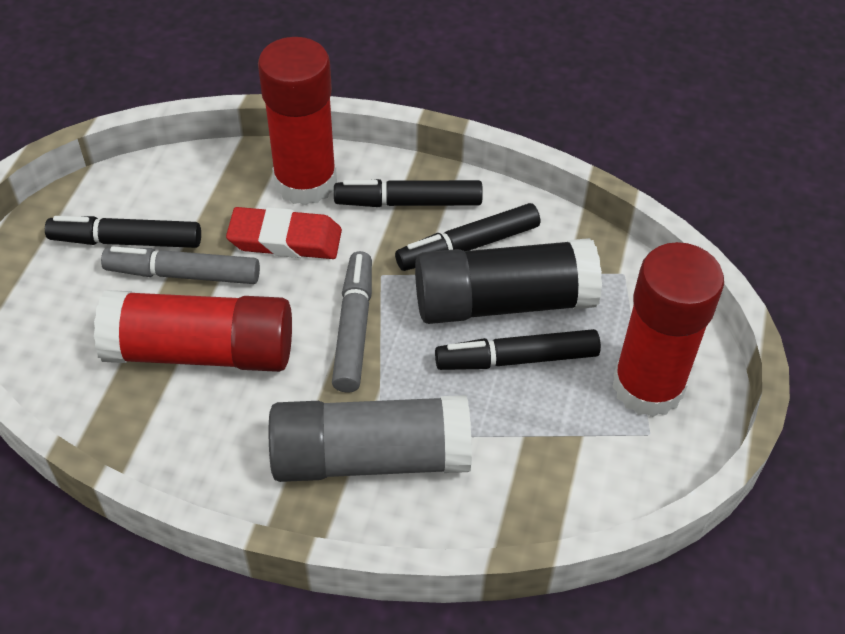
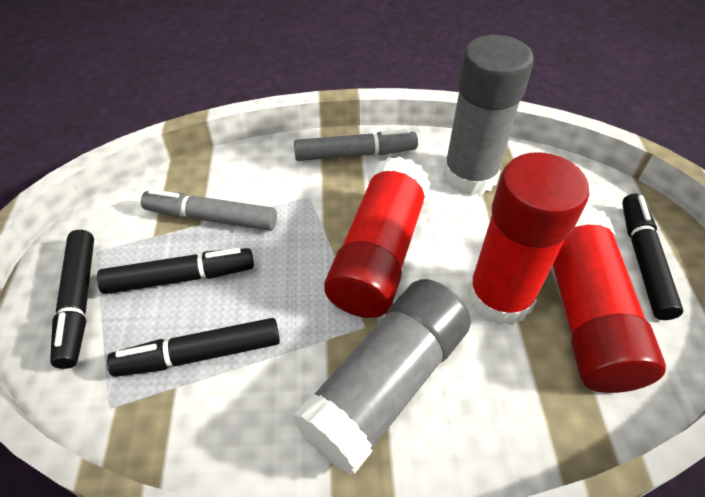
black glue stick: [415,238,602,324] = 1 -> none = 0
grey glue stick: [269,395,472,482] = 1 -> [292,279,471,475] [443,35,534,195] = 2
red eraser: [226,207,342,259] = 1 -> none = 0

